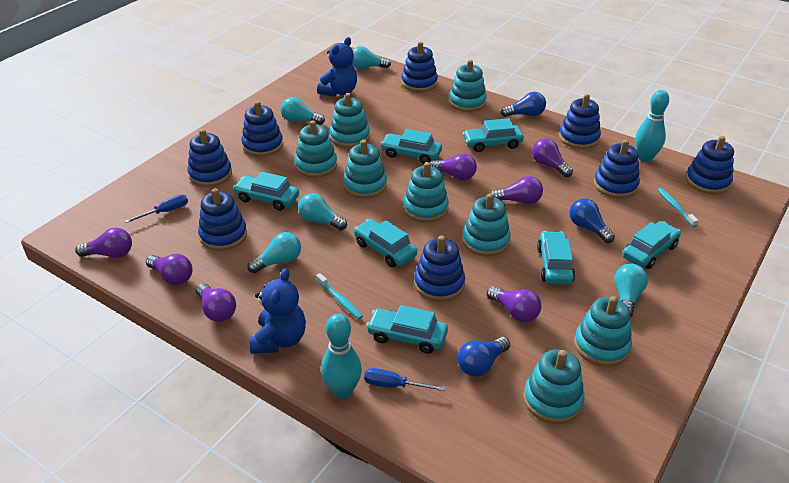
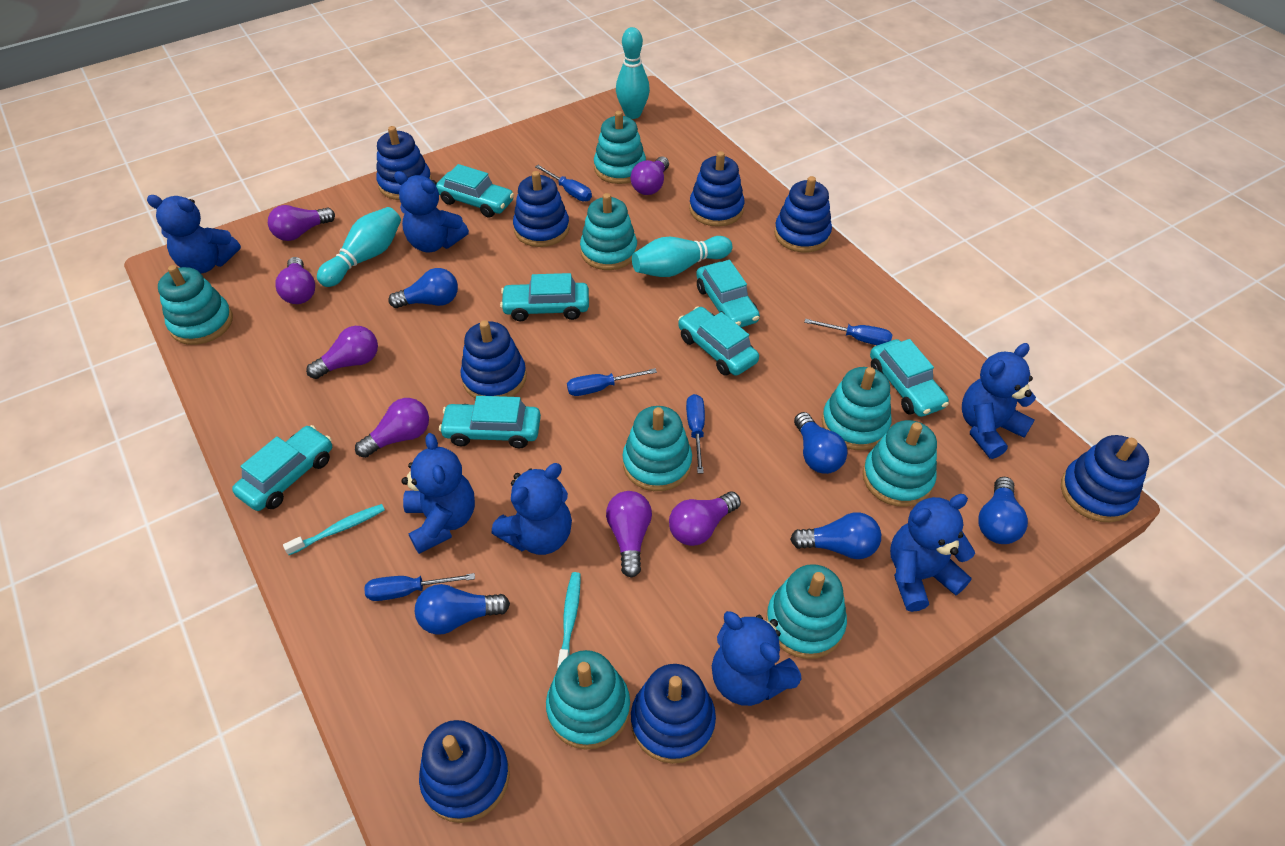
blue light bulb: [457,337,510,377] [501,92,546,117] [569,198,615,243] = 3 -> [388,268,458,308] [415,584,510,635] [790,512,881,559] [794,412,848,474] [978,477,1028,544] = 5
blue screwdriver: [125,195,188,223] [364,368,446,391] = 2 -> [364,573,475,601] [535,165,592,201] [567,368,657,396] [686,394,705,474] [804,319,893,345] = 5
blue teddy bear: [250,268,306,354] [317,37,357,97] = 2 -> [147,195,241,273] [394,171,469,252] [402,433,475,554] [491,463,572,555] [712,611,802,706] [890,494,975,612] [962,343,1036,459] = 7
turquoise bowling pin: [321,314,362,399] [635,90,669,162] = 2 -> [317,207,401,287] [616,27,650,119] [632,236,732,277] = 3
turquoise light bulb: [248,232,301,273] [281,97,325,125] [298,193,347,231] [352,46,391,69] [614,264,648,317] = 5 -> none = 0

